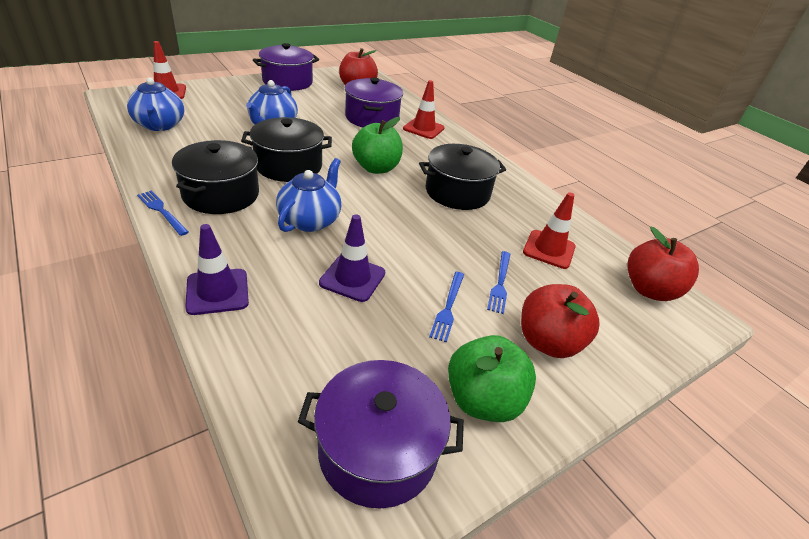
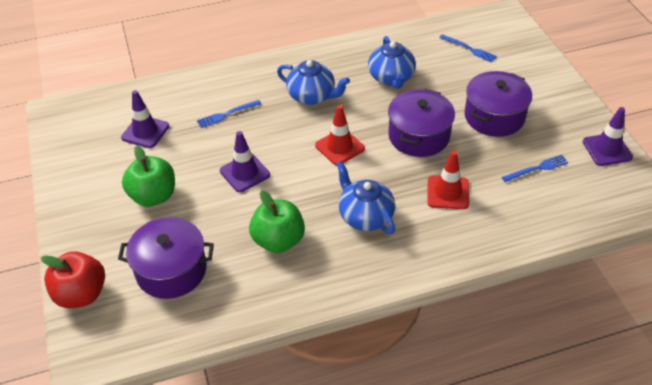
black pot: [172,140,259,214] [241,117,332,182] [419,144,506,210] = 3 -> none = 0
purple traffic cone: [185,224,249,315] [319,214,385,302] = 2 -> [121,90,169,148] [220,131,270,192] [583,107,633,166] = 3
red apple: [339,48,378,85] [521,284,600,358] [627,227,699,301] = 3 -> [41,251,105,308] = 1
red traffic cone: [153,41,186,99] [403,80,445,139] [523,192,576,269] = 3 -> [315,105,365,165] [427,151,469,209] = 2

